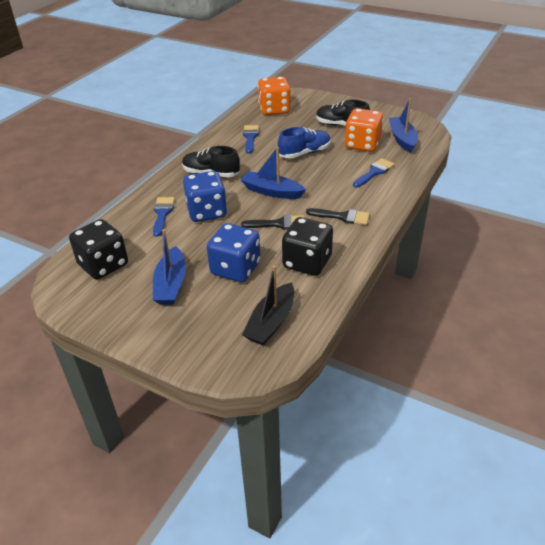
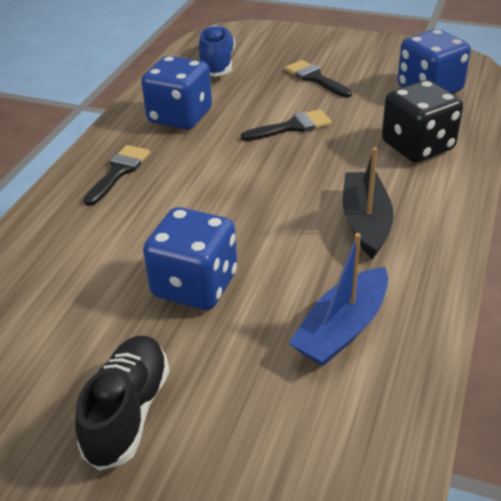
black brush: [241,215,305,230] [306,208,370,225] = 2 -> [83,145,150,206] [241,109,332,141] [285,60,352,98] = 3
black dice: [69,219,128,279] [282,217,333,276] = 2 -> [382,80,463,162] = 1
black shoe: [182,146,240,178] [316,100,370,125] = 2 -> [75,336,170,471] = 1
blue boat: [153,229,186,305] [241,147,306,199] [389,98,418,153] = 3 -> [289,233,388,366] = 1
blue brush: [153,197,175,237] [243,125,259,154] [353,158,395,188] = 3 -> none = 0
blue dice: [183,171,227,222] [207,223,261,282] = 2 -> [141,56,212,129] [143,207,237,310] [397,29,471,93] = 3
orange dice: [258,77,291,115] [344,108,383,152] = 2 -> none = 0

